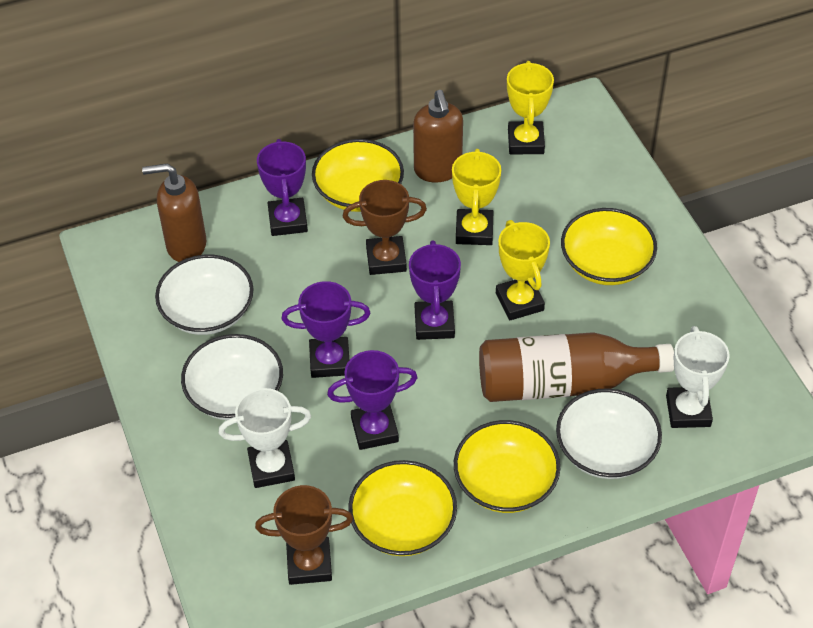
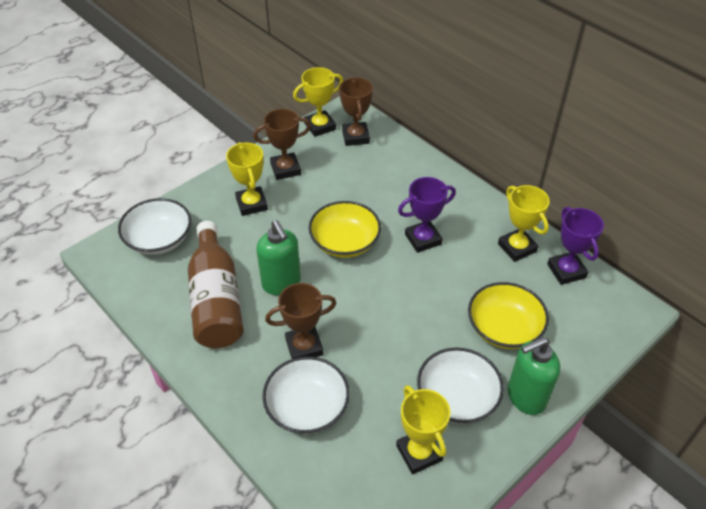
brown soap dispenser: [142,163,206,262] [413,90,463,182] = 2 -> none = 0
brown trophy: [255,485,353,585] [343,180,427,275] = 2 -> [253,109,311,180] [265,283,336,359] [339,77,373,146] = 3
green soap dispenser: none = 0 -> [257,220,301,295] [508,337,560,415] = 2
purple trophy: [257,139,308,236] [282,281,371,378] [327,350,418,450] [409,240,461,340] = 4 -> [398,177,456,253] [547,207,604,285] = 2
white trophy: [219,388,311,488] [666,326,730,428] = 2 -> none = 0
yellow bowl: [312,139,404,212] [348,460,457,556] [454,420,560,513] [561,208,657,285] = 4 -> [309,201,381,258] [468,282,549,349] = 2
yellow trophy: [452,149,501,245] [496,220,550,320] [507,61,554,154] = 3 -> [226,142,268,216] [293,67,343,137] [396,385,450,474] [498,185,550,262] = 4

